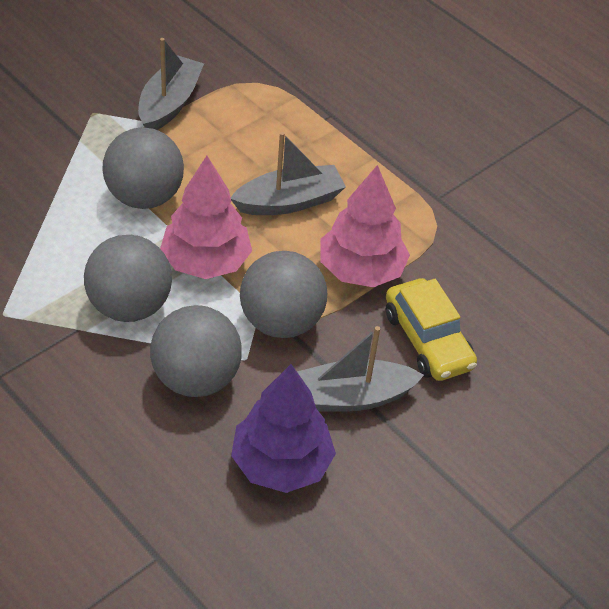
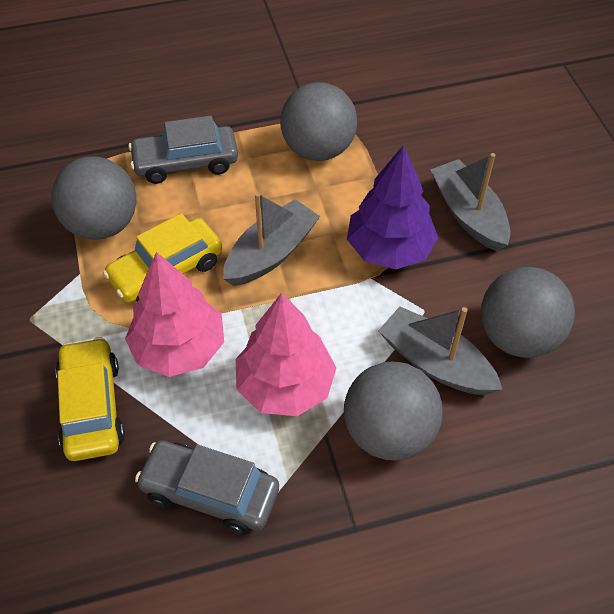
grey car: none = 0 -> [128,116,238,184] [135,440,279,534] = 2
yellow car: [386,278,477,381] = 1 -> [55,337,125,461] [103,213,223,302] = 2

